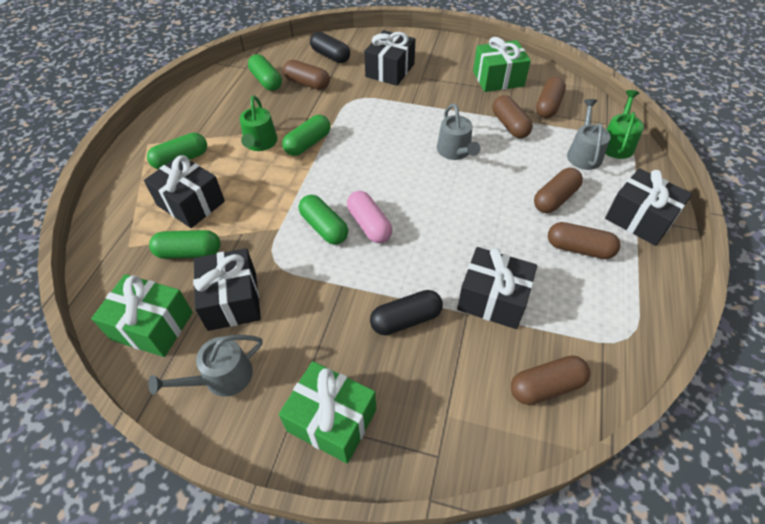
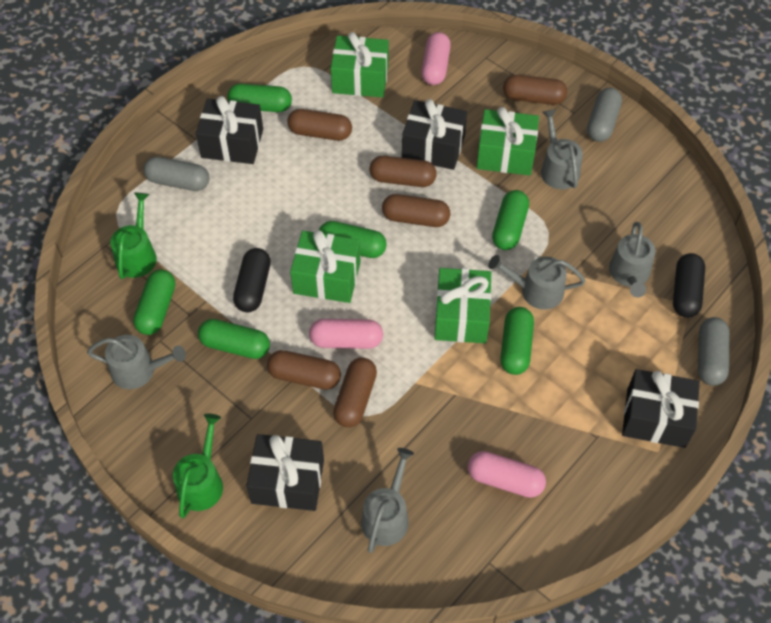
black gift: [144,155,225,228] [193,248,261,331] [364,30,415,86] [457,247,537,329] [605,168,692,246] = 5 -> [196,96,263,164] [246,434,324,511] [402,99,467,170] [622,369,700,448] = 4
green capsule: [147,133,207,169] [149,230,220,259] [248,54,282,91] [282,115,330,156] [299,195,348,245] = 5 -> [133,269,175,335] [198,319,270,359] [228,84,292,112] [319,221,387,258] [492,190,529,250] [500,307,534,375] = 6
green gift: [91,274,193,357] [279,361,376,464] [473,37,531,92] = 3 -> [290,230,361,303] [331,32,389,97] [435,268,491,343] [477,107,539,176] = 4
grey capsule: none = 0 -> [143,157,209,191] [587,88,622,142] [698,317,730,386] = 3
grey watering can: [148,335,262,397] [437,104,480,160] [567,99,611,170] = 3 -> [87,335,186,389] [361,448,414,553] [488,255,585,310] [541,109,583,189] [609,222,655,297] = 5
pink capsule: [347,191,392,243] = 1 -> [309,319,383,349] [421,32,451,85] [468,451,546,498] = 3

